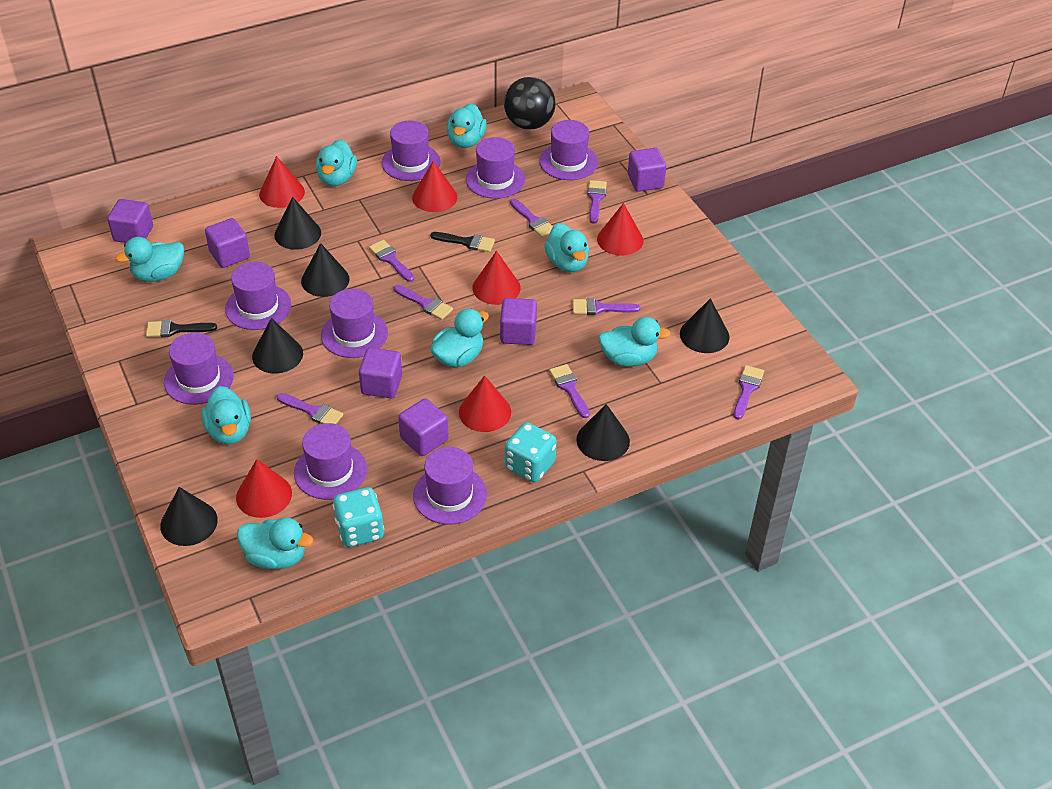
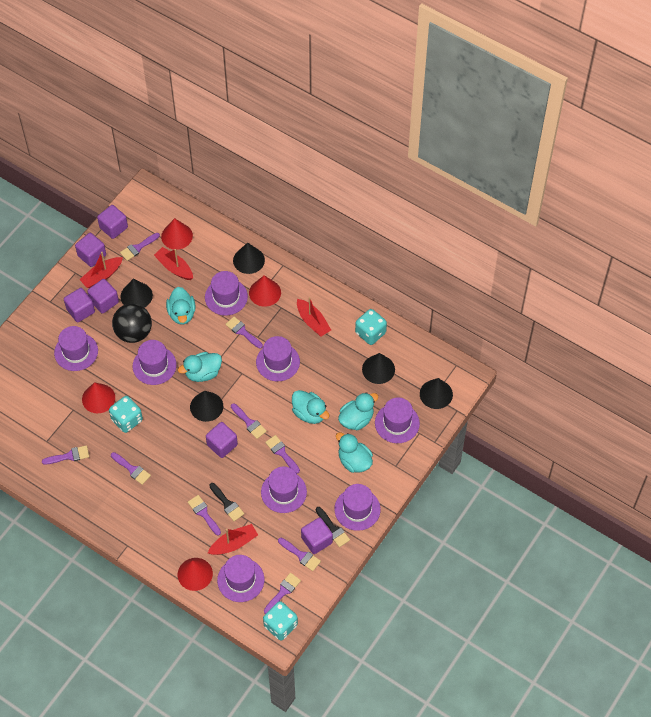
black cone: [160,487,218,546] [252,318,303,374] [274,197,321,250] [301,243,349,297] [576,404,630,461] [680,298,729,353] = 6 -> [120,279,153,308] [190,391,223,422] [233,243,265,274] [362,353,395,384] [420,378,453,409] = 5
purple brush: [276,393,343,424] [369,240,414,282] [394,285,453,320] [510,199,553,237] [549,364,590,418] [573,298,640,315] [587,180,607,224] [734,365,764,420] = 8 -> [42,445,89,465] [111,452,151,485] [120,233,160,261] [188,495,221,535] [225,317,263,349] [231,403,267,439] [264,573,301,614] [265,435,300,473] [278,538,321,571] = 9
red boat: none = 0 -> [79,252,123,288] [154,247,193,280] [208,524,258,555] [297,297,331,337] = 4
red cone: [236,459,292,518] [259,156,305,208] [412,161,457,212] [459,375,511,432] [472,251,521,305] [597,203,643,256] = 6 -> [82,382,115,413] [161,218,193,250] [178,558,213,591] [249,276,281,307] = 4
turquoise dice: [333,487,384,547] [505,422,557,482] = 2 -> [109,396,143,433] [263,601,298,640] [355,309,387,345] = 3
turquoise duck: [115,237,184,282] [201,386,251,444] [237,517,313,569] [316,139,357,186] [430,309,489,368] [447,103,487,148] [544,223,589,272] [598,317,671,367] = 8 -> [166,287,196,325] [178,352,222,382] [292,390,329,424] [336,432,373,473] [338,392,378,430] = 5

